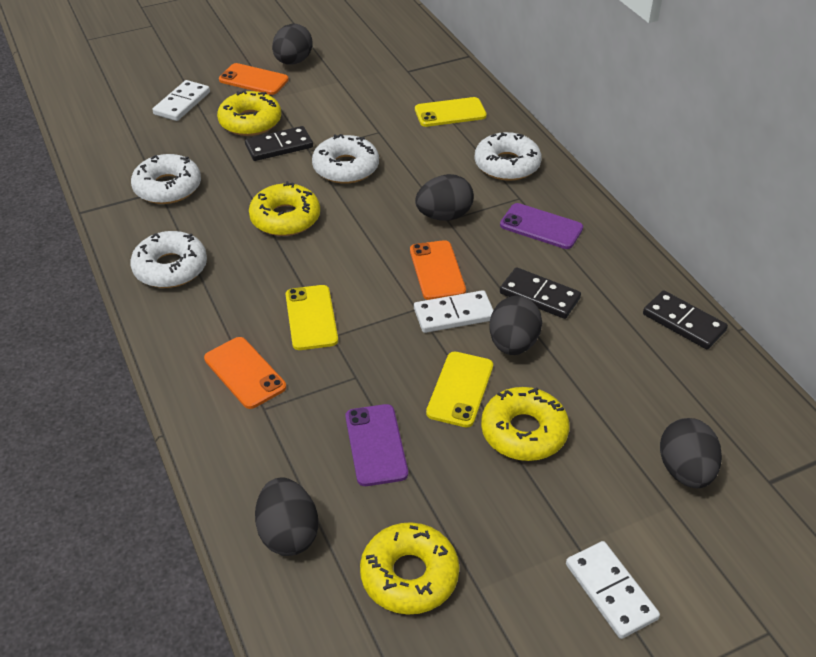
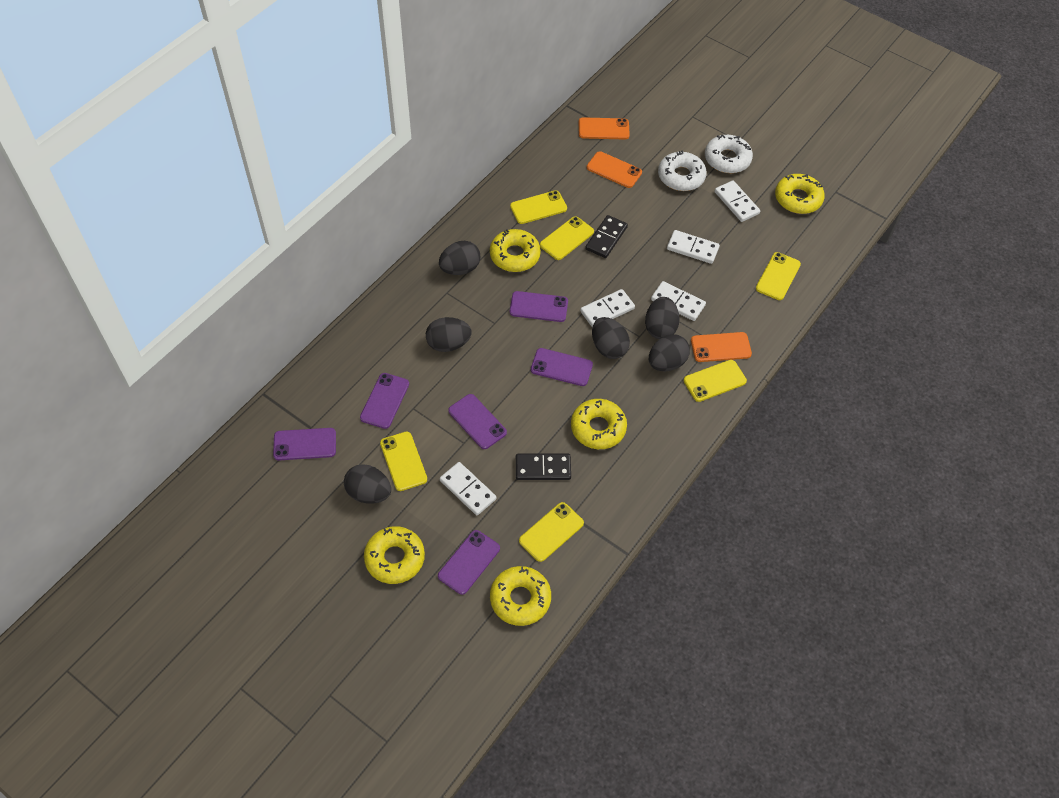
black domino: [245,126,313,161] [500,267,581,319] [643,290,728,349] = 3 -> [516,454,571,480] [585,215,628,258] = 2
black egg: [255,478,318,556] [272,24,313,65] [415,174,474,221] [490,296,542,355] [660,418,722,488] = 5 -> [344,464,391,503] [426,317,472,352] [439,241,481,275] [592,317,630,359] [645,297,680,339] [649,334,690,371] = 6
purple phone: [345,404,408,486] [500,203,583,249] = 2 -> [273,428,336,460] [360,373,409,429] [438,530,500,595] [448,394,507,449] [510,291,568,322] [531,348,593,386] = 6
white domino: [152,80,210,121] [414,290,493,333] [566,541,660,639] = 3 -> [440,462,497,515] [580,289,635,328] [651,281,706,321] [667,230,720,264] [715,181,760,222] = 5
white donut: [130,231,207,288] [131,154,201,204] [312,134,379,184] [474,132,542,181] = 4 -> [658,150,707,191] [705,135,753,173] = 2
yellow donut: [217,90,281,136] [249,181,320,236] [360,522,459,615] [481,387,570,461] = 4 -> [364,526,425,584] [490,229,541,272] [490,566,551,626] [571,399,627,449] [775,174,825,214] = 5
yellow phone: [286,285,338,350] [415,97,487,127] [426,352,493,427] = 3 -> [380,432,427,491] [510,190,567,224] [519,502,584,562] [540,216,594,260] [684,360,747,402] [756,252,801,300] = 6

